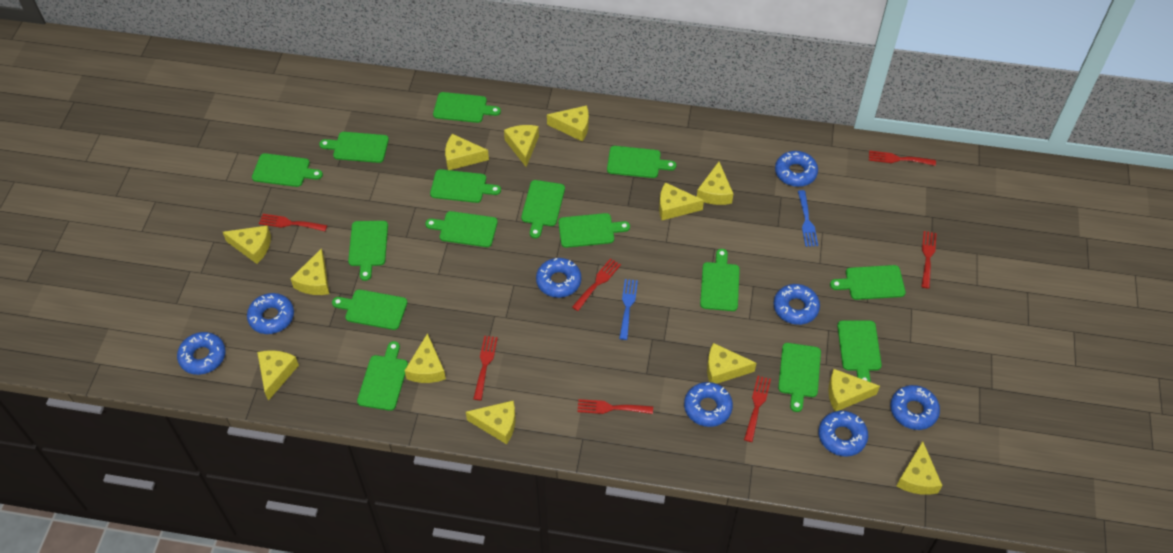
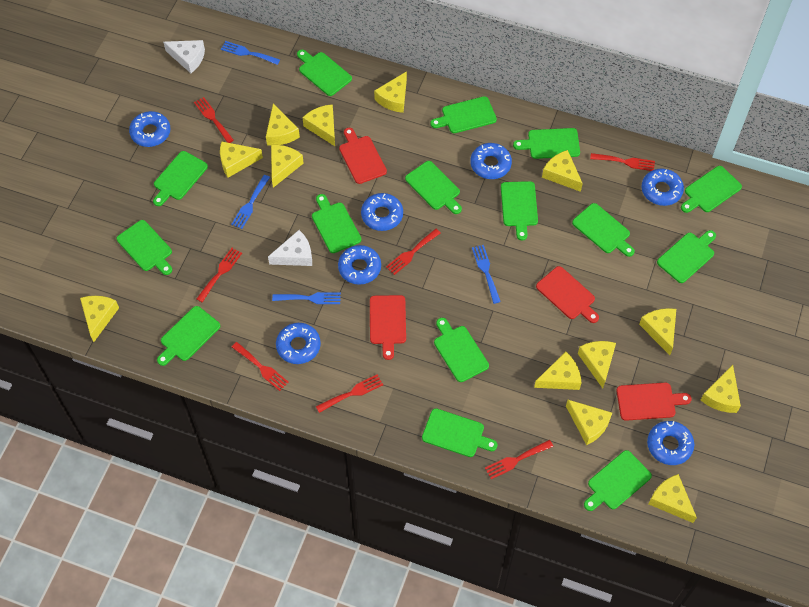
blue donut: [177,332,226,375] [247,293,294,334] [536,258,581,298] [684,382,733,427] [774,284,820,325] [775,151,818,187] [818,411,868,457] [890,385,940,430] = 8 -> [129,111,170,147] [276,323,321,364] [338,245,381,285] [361,193,403,231] [470,143,512,179] [642,168,684,206] [647,421,694,465] = 7
blue fork: [619,279,638,340] [798,190,818,247] = 2 -> [221,41,280,65] [231,175,270,229] [272,292,341,304] [472,245,501,304] = 4
red cutting board: none = 0 -> [339,128,387,184] [370,295,406,360] [536,266,599,323] [616,382,691,421] = 4
white cheese: none = 0 -> [163,40,205,73] [268,230,312,266] = 2

